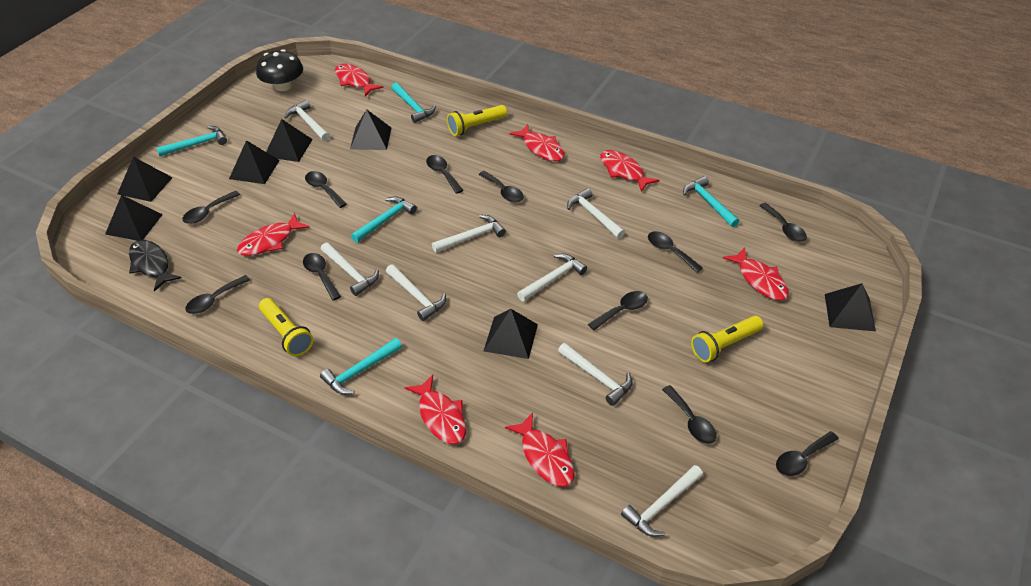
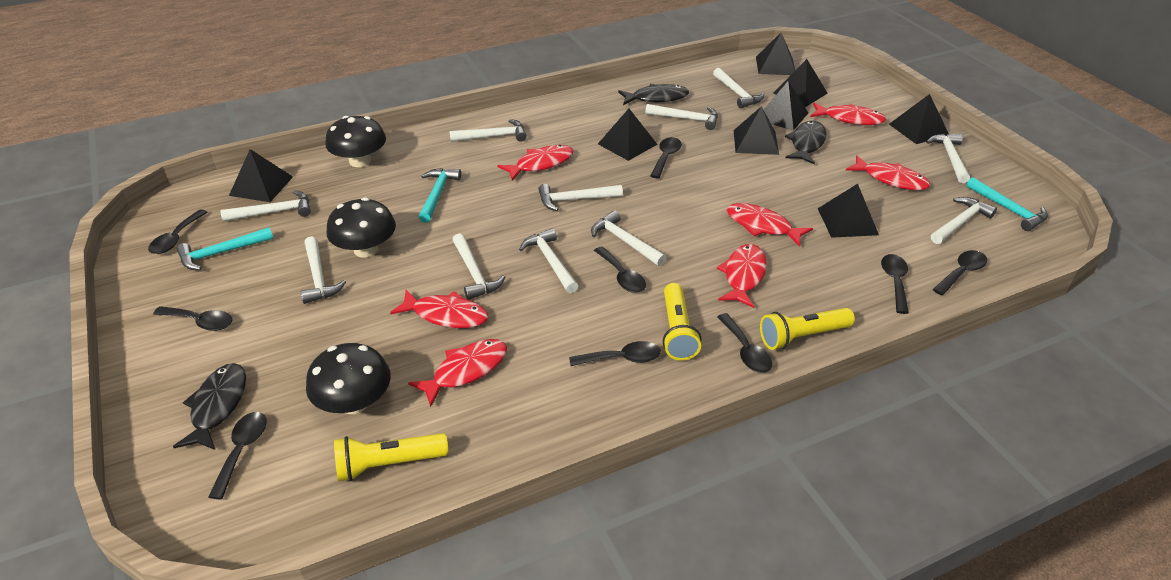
black fish: [129,240,182,291] = 1 -> [173,363,246,450] [618,84,689,105] [785,121,826,164] = 3
black mushroom: [256,49,303,91] = 1 -> [306,343,391,414] [325,116,386,167] [326,197,396,257] = 3
black pyramid: [105,195,163,240] [117,157,173,202] [229,140,280,184] [266,119,313,162] [350,109,391,150] [484,309,538,359] [825,283,876,331] = 7 -> [229,149,293,202] [598,109,658,161] [734,106,779,155] [756,33,795,75] [764,81,808,131] [773,59,828,107] [818,184,879,238] [889,94,949,144] = 8
black spoon: [182,191,240,224] [185,275,250,314] [303,253,341,301] [305,171,347,208] [426,155,463,194] [478,171,524,203] [588,291,648,330] [648,231,703,273] [662,385,717,444] [759,203,807,242] [776,431,839,476] = 11 -> [148,209,208,254] [153,306,232,331] [208,412,267,499] [569,341,661,366] [594,246,646,293] [650,137,682,178] [717,313,772,373] [881,254,909,314] [933,250,987,295] = 9
turquoise hammer: [157,126,227,156] [320,338,402,395] [351,196,417,243] [392,83,436,123] [683,176,740,227] = 5 -> [177,227,273,270] [419,168,461,223] [966,177,1048,231] = 3
white hammer: [284,100,330,141] [321,242,379,296] [386,264,446,321] [432,215,506,253] [517,254,587,302] [558,343,632,406] [567,188,625,239] [621,465,703,537] = 8 -> [221,190,311,222] [301,236,346,304] [449,119,527,142] [453,233,505,300] [519,228,578,293] [538,184,623,211] [591,210,666,266] [645,104,718,130] [713,68,764,108] [926,134,970,183] [931,197,997,244] = 11

